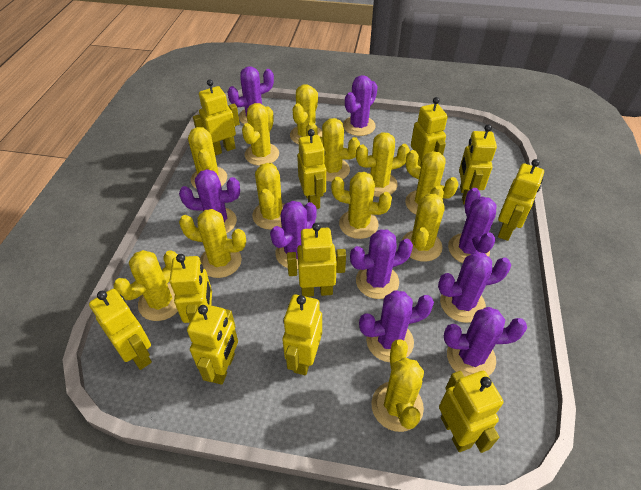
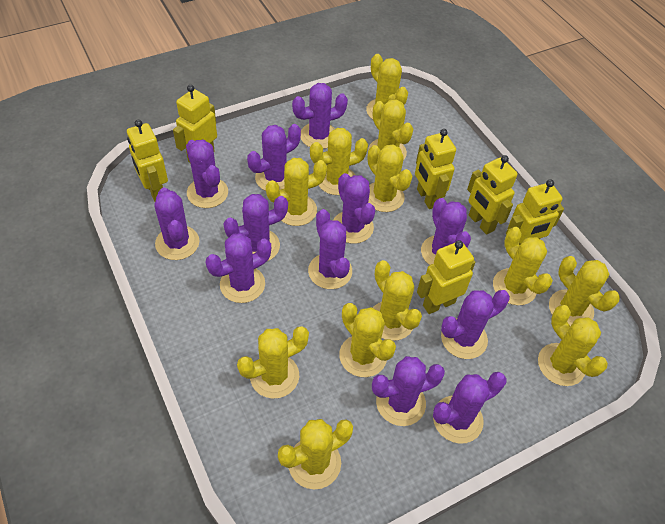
purple cactus: [179,169,240,234] [227,66,274,124] [270,201,317,269] [343,75,378,136] [350,229,413,299] [359,290,434,362] [438,252,511,323] [444,307,527,376] [448,188,497,263] = 9 -> [155,188,199,260] [186,140,228,208] [205,233,271,303] [224,194,288,261] [247,124,301,191] [292,83,348,149] [308,209,352,289] [333,173,375,244] [372,356,445,426] [421,198,471,265] [433,372,506,444] [441,290,510,359] = 12
yellow robot: [89,289,152,370] [170,254,212,323] [187,304,238,385] [193,79,240,156] [282,294,322,375] [287,223,346,297] [297,129,326,209] [411,97,448,167] [439,371,503,453] [459,124,497,204] [498,159,544,241] = 11 -> [127,120,168,202] [173,85,217,163] [415,129,456,209] [417,240,476,314] [467,155,517,235] [506,179,564,245] = 6

